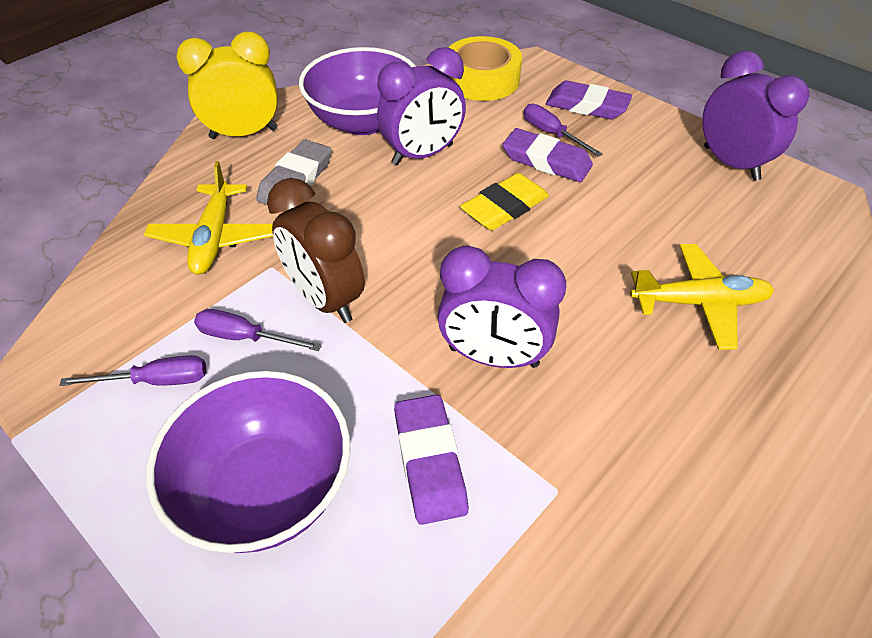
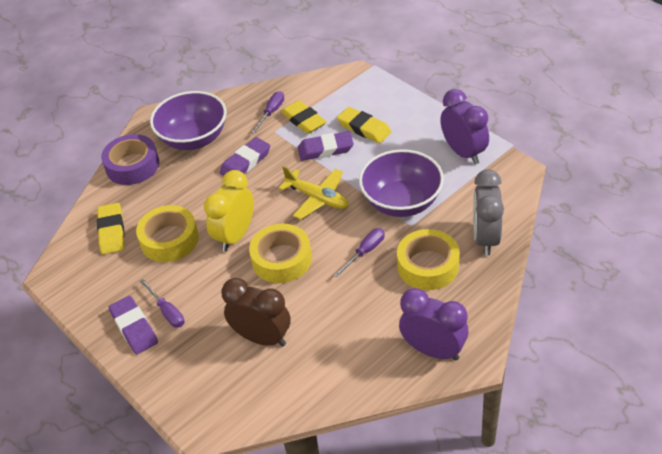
grey clock: none = 0 -> [473,170,504,256] = 1
grey eraser: [256,140,332,205] = 1 -> none = 0
purple clock: [377,47,466,165] [437,245,566,368] [702,51,809,181] = 3 -> [399,288,468,361] [440,89,489,164] = 2
purple tape: none = 0 -> [101,134,159,185] = 1
yellow eraser: [460,173,549,230] = 1 -> [97,203,125,254] [281,100,327,134] [337,107,391,143] = 3
yellow plane: [144,161,273,275] [630,244,774,350] = 2 -> [279,166,349,220] = 1
yellow tape: [448,36,522,101] = 1 -> [136,205,199,262] [249,224,312,283] [397,229,460,290] = 3

